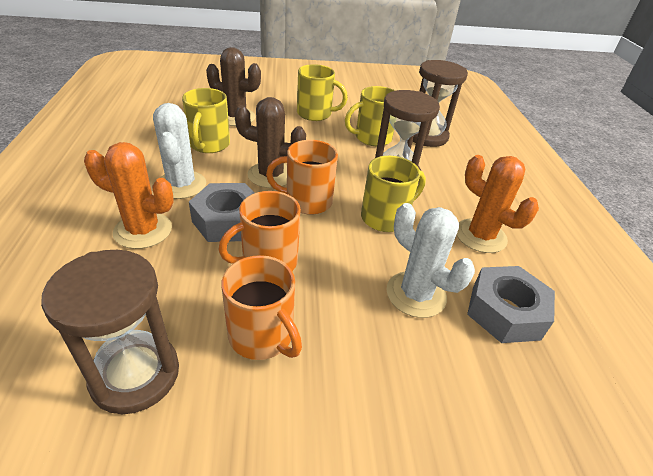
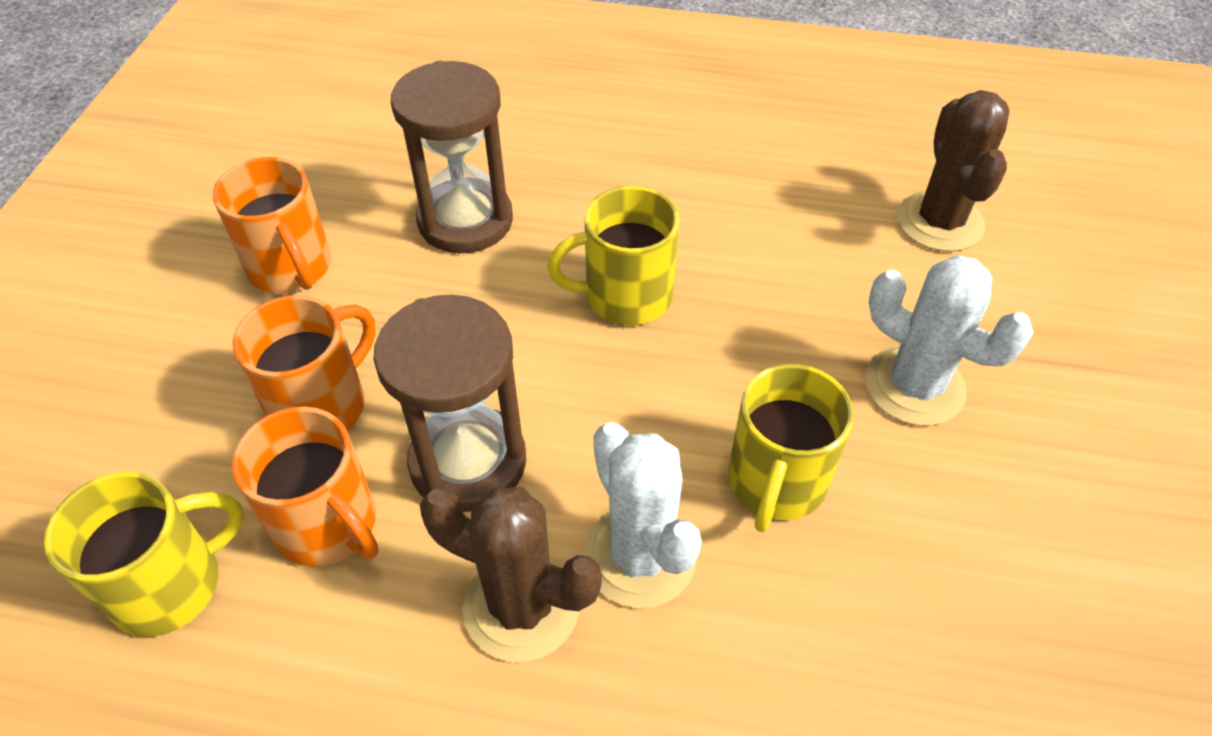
brown hourglass: [41,250,179,414] [375,90,440,184] [413,60,468,147] = 3 -> [373,295,526,512] [391,61,513,253] = 2
grey nut: [189,183,255,242] [467,266,555,343] = 2 -> none = 0
orange cactus: [84,142,174,249] [457,155,539,253] = 2 -> none = 0
yellow mug: [182,88,230,153] [297,64,348,121] [345,86,395,146] [361,156,426,232] = 4 -> [44,471,244,637] [547,186,680,325] [728,364,854,532] = 3

